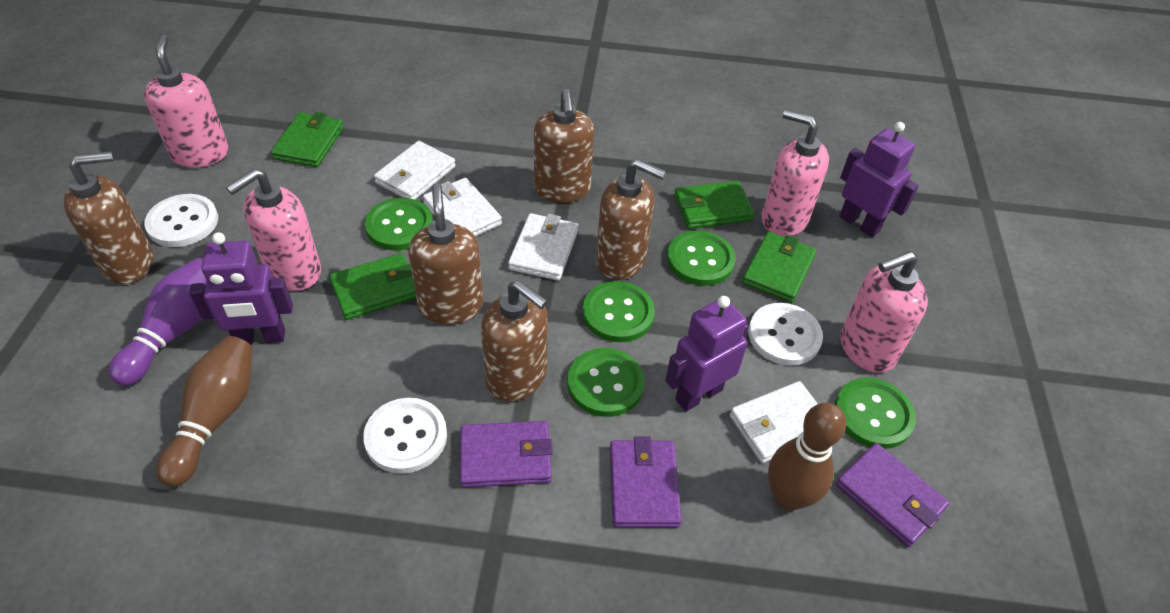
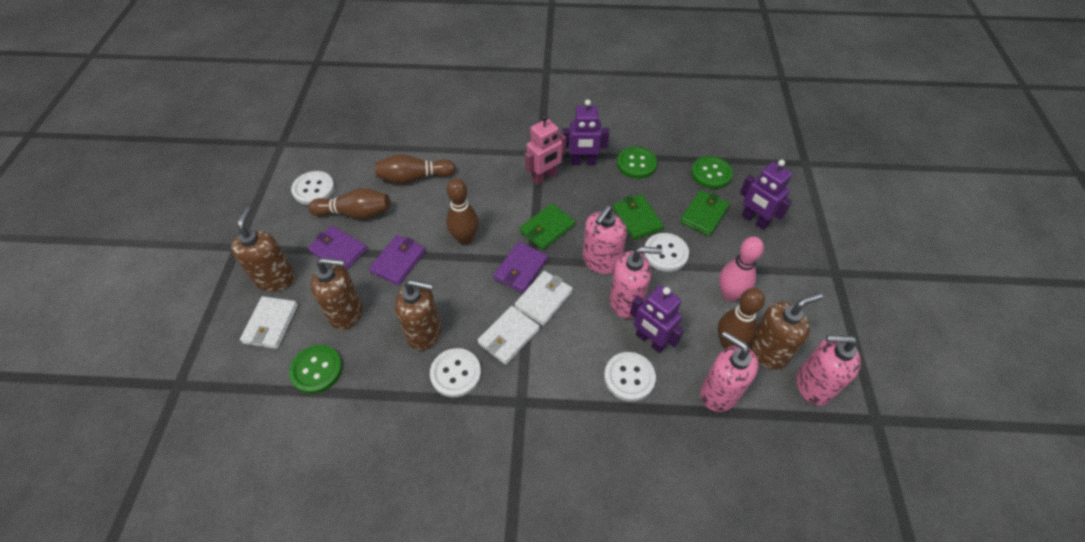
brown bowling pin: [156,336,252,487] [768,403,846,511] = 2 -> [308,188,390,219] [375,154,456,184] [446,179,479,245] [718,288,765,349] = 4
brown soap dispenser: [64,151,154,284] [408,183,483,325] [481,280,548,401] [534,89,594,203] [596,159,666,280] = 5 -> [231,207,295,292] [310,258,363,330] [395,280,441,350] [749,292,823,370] = 4
green button: [365,198,433,251] [568,348,645,417] [583,281,655,342] [667,231,736,286] [835,378,916,449] = 5 -> [289,345,342,394] [617,147,657,179] [691,156,733,189] = 3
green wallet: [271,112,344,167] [329,253,416,320] [674,181,755,229] [742,232,817,303] = 4 -> [520,203,575,250] [613,194,664,240] [680,190,730,236] = 3
pink bowling pin: none = 0 -> [719,237,764,301] = 1
pink robot: none = 0 -> [525,115,566,185] = 1
purple bowling pin: [109,258,206,386] = 1 -> none = 0
white button: [144,194,218,247] [363,398,447,474] [748,303,823,366] = 3 -> [291,171,335,205] [430,348,481,398] [604,352,656,401] [644,233,689,272] = 4
white wallet: [374,141,456,200] [423,178,502,236] [508,213,578,281] [729,381,818,463] = 4 -> [240,296,298,349] [477,306,540,365] [515,271,573,326] = 3

